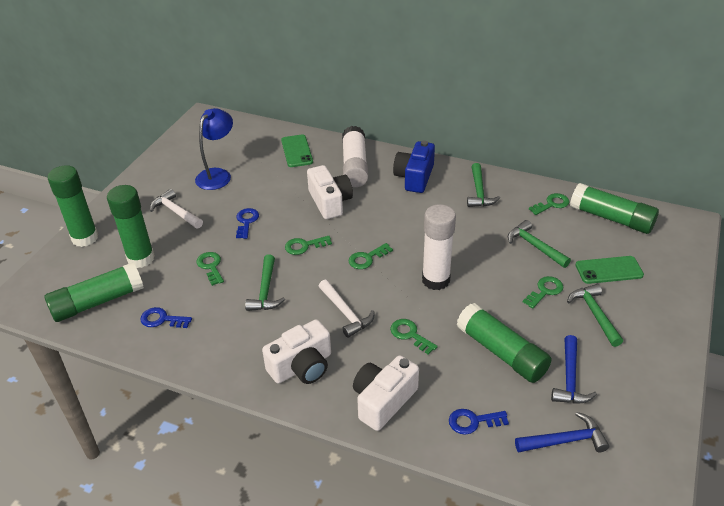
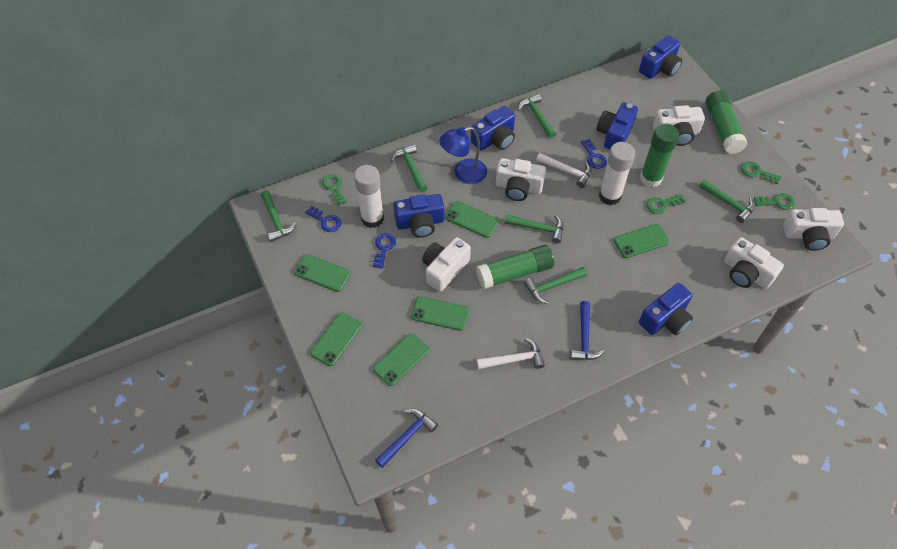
blue camera: [393,140,435,193] = 1 -> [393,194,444,238] [471,106,515,151] [597,102,638,149] [639,35,682,79] [639,283,693,335] = 5
green glue stick: [45,262,144,322] [48,165,98,247] [107,185,155,268] [456,303,551,383] [570,183,659,234] = 5 -> [476,244,554,289] [640,124,679,187] [706,90,747,154] = 3
green hammer: [245,254,285,311] [467,163,500,207] [508,220,571,268] [567,284,623,347] = 4 -> [261,191,297,242] [391,144,427,192] [504,214,564,243] [517,94,556,139] [524,267,587,304] [699,179,755,223] = 6
green key: [197,252,224,286] [285,236,332,255] [348,243,393,269] [390,319,438,355] [523,276,563,309] [529,193,569,215] = 6 -> [322,174,347,205] [647,194,686,214] [741,161,781,184] [754,193,795,210] = 4
green phone: [281,134,313,167] [575,256,644,284] = 2 -> [294,254,351,292] [311,313,362,366] [373,333,429,386] [411,296,469,331] [445,201,499,238] [614,224,670,258] = 6
white camera: [262,319,331,384] [307,165,353,219] [353,355,419,431] = 3 -> [422,237,471,292] [496,158,546,201] [653,105,705,146] [724,237,784,289] [783,208,844,251] = 5

